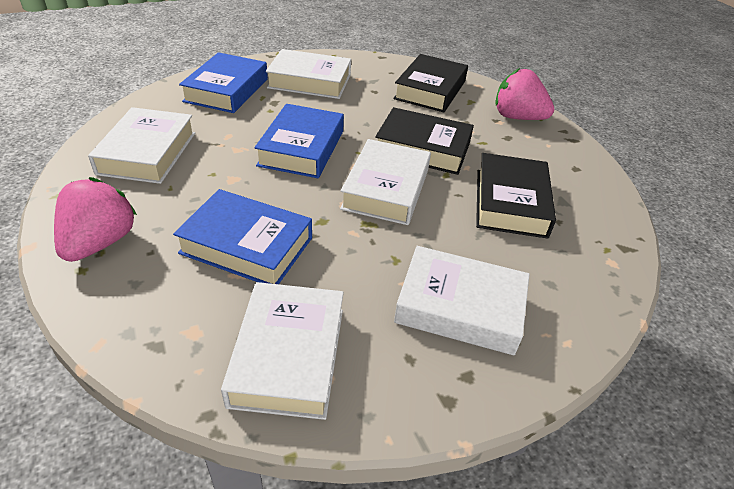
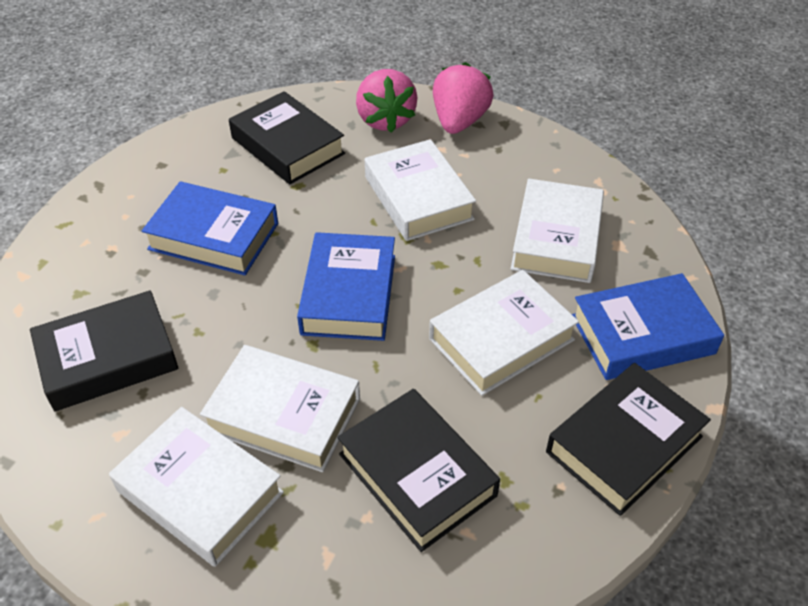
black book: [375,107,474,175] [393,54,468,112] [476,153,556,239] = 3 -> [30,290,179,411] [229,91,345,184] [337,389,500,552] [546,363,711,516] = 4

